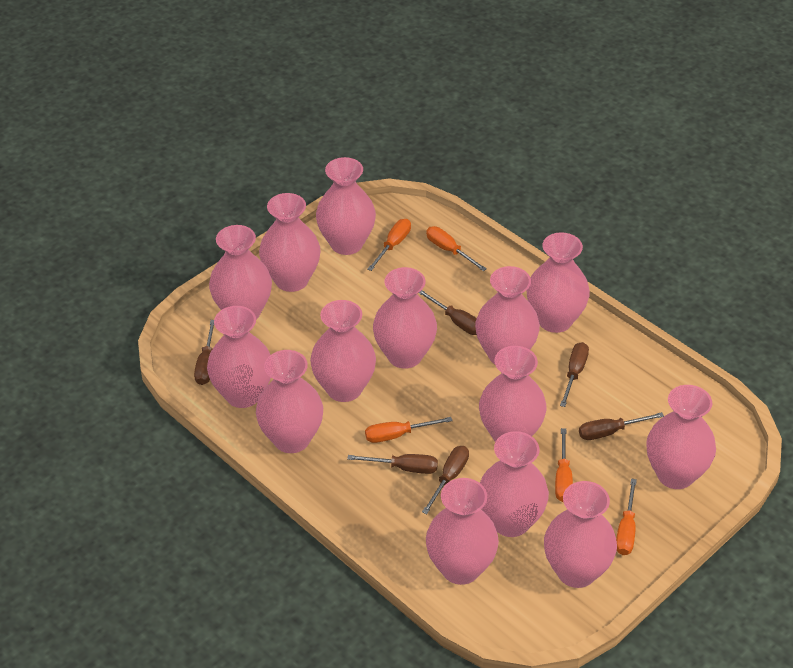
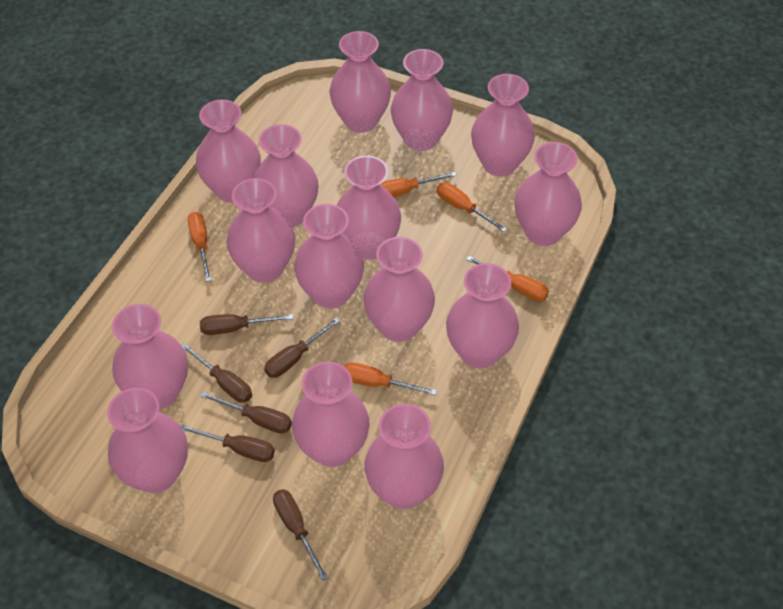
pink vase: [207,306,271,408] [209,225,272,320] [256,350,323,453] [259,193,320,292] [310,300,376,402] [316,157,376,255] [373,267,437,369] [426,478,499,585] [475,266,540,364] [479,346,547,442] [480,431,549,537] [527,232,590,333] [544,481,617,588] [646,385,716,489] = 14 -> [107,388,188,493] [112,304,188,409] [196,99,261,203] [226,178,295,283] [254,124,318,228] [292,361,370,467] [294,204,364,309] [329,31,391,133] [337,155,401,260] [363,237,435,342] [364,404,444,509] [391,49,453,151] [446,263,519,368] [471,74,535,176] [515,142,582,246] = 15

